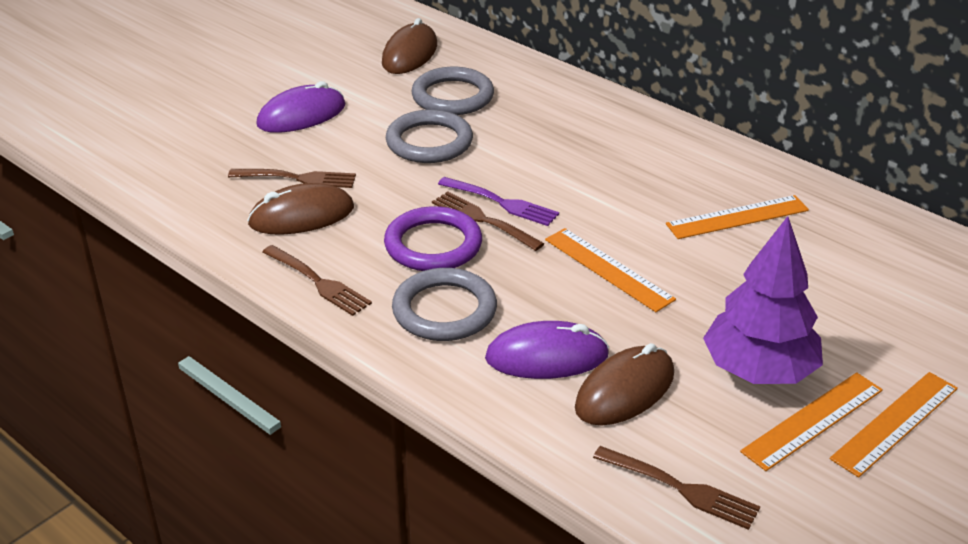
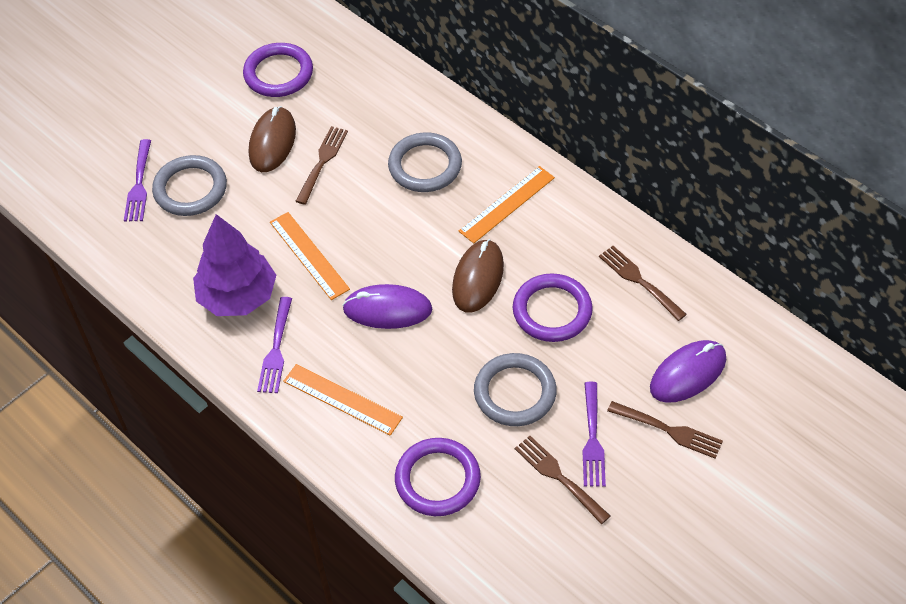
brown mouse: [247,183,354,235] [382,18,437,74] [575,343,674,426] = 3 -> [249,106,296,172] [452,239,504,313] = 2
orange ruler: [545,228,676,312] [666,195,809,239] [740,372,883,471] [830,372,958,478] = 4 -> [270,212,350,300] [283,364,403,436] [459,166,555,243] = 3
purple fork: [438,177,559,226] = 1 -> [124,139,151,221] [257,297,292,393] [582,382,606,487] = 3
purple ring: [384,206,482,271] = 1 -> [243,43,313,97] [395,438,481,516] [513,273,593,342] = 3

